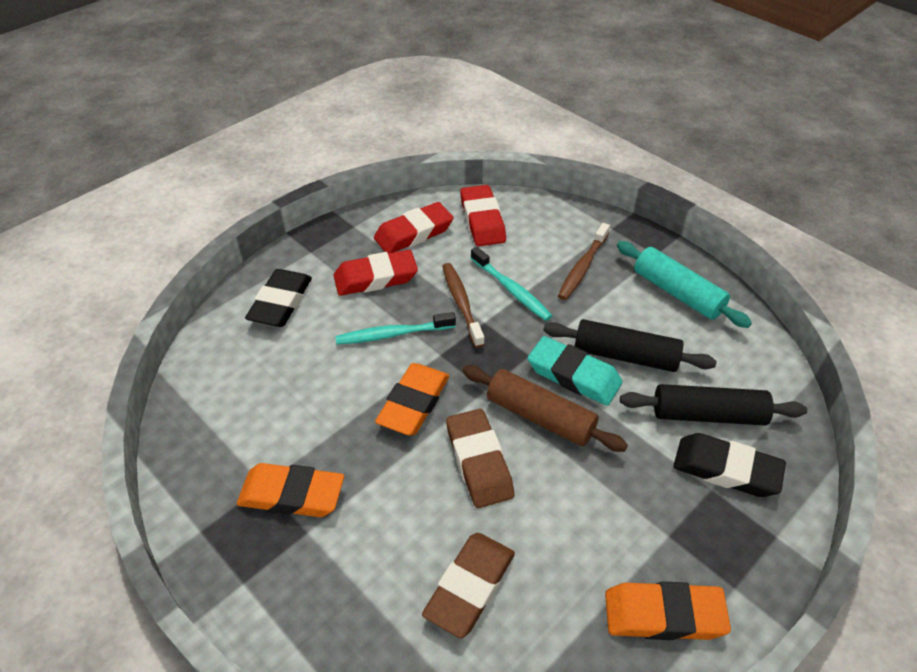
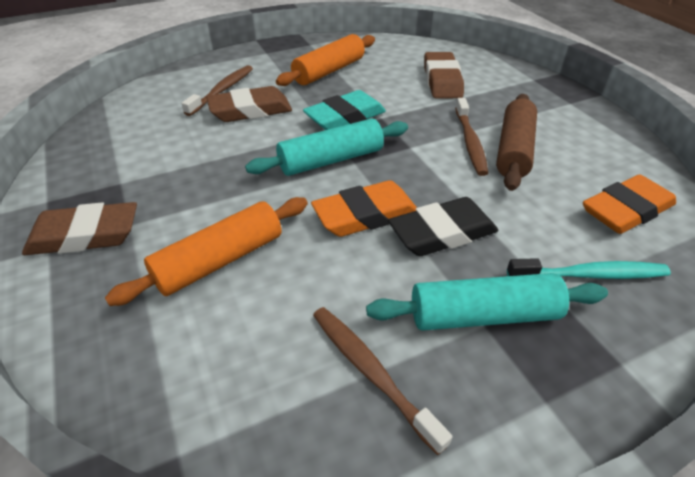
black eraser: [245,269,312,327] [673,433,786,497] = 2 -> [388,197,499,256] = 1
black rolling pin: [543,319,717,372] [620,384,807,426] = 2 -> none = 0
brown eraser: [422,533,515,638] [446,409,514,508] = 2 -> [22,202,137,255] [206,86,292,122] [424,52,464,99] = 3
brown toothbrush: [442,263,485,348] [558,223,610,300] = 2 -> [181,65,253,116] [313,307,452,455] [455,98,488,176] = 3
orange eraser: [237,463,344,517] [375,363,449,435] [605,582,731,640] = 3 -> [311,180,417,237] [583,174,676,234] = 2
orange rolling pin: none = 0 -> [105,197,308,306] [276,34,375,86] = 2
red eraser: [333,250,418,296] [374,202,454,253] [460,185,506,246] = 3 -> none = 0
turquoise rolling pin: [617,241,752,328] = 1 -> [245,118,408,176] [366,273,608,331] = 2
turquoise toothbrush: [335,312,456,345] [471,247,552,321] = 2 -> [507,258,671,279] = 1

